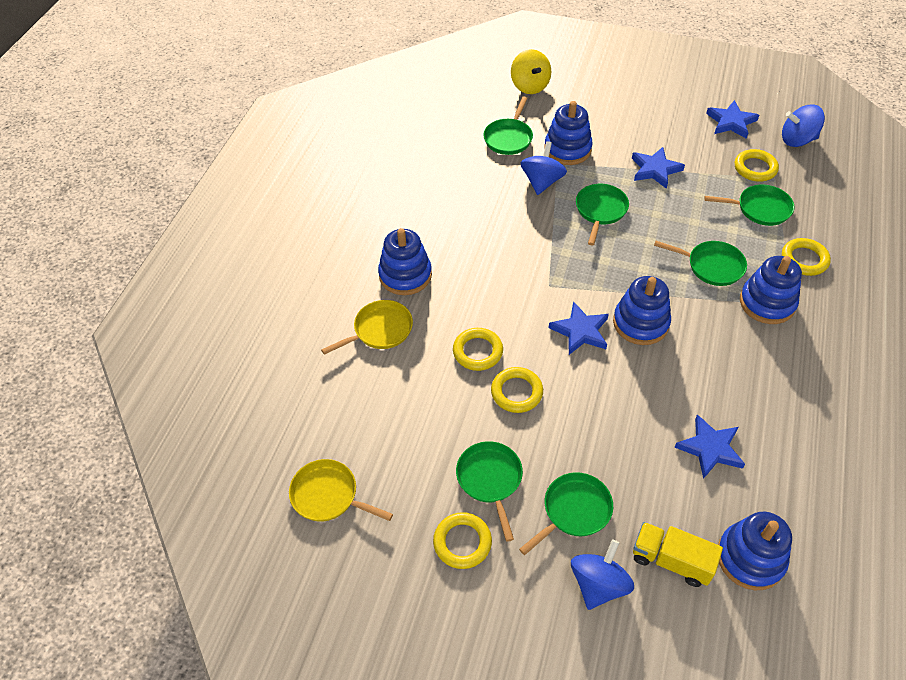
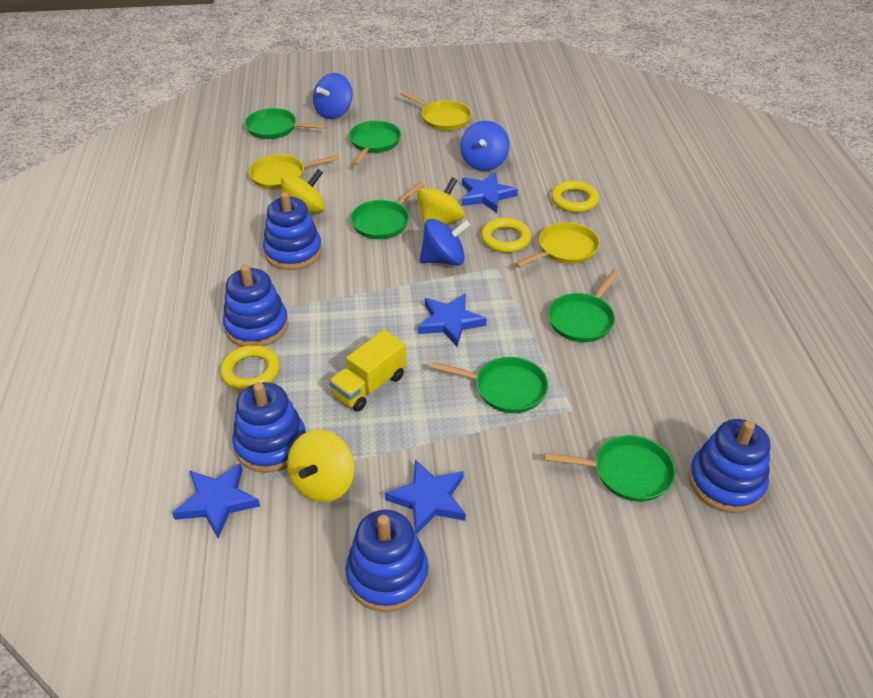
yellow pan: [289,459,393,521] [321,300,413,355] = 2 -> [249,154,339,190] [400,91,472,131] [515,222,600,268] = 3
yellow ring: [433,512,492,569] [453,328,503,371] [491,367,543,413] [735,149,779,182] [782,238,831,276] = 5 -> [220,345,280,391] [481,218,531,253] [551,181,599,213] = 3
yellow spinning top: [511,49,551,94] = 1 -> [281,169,326,214] [287,430,355,502] [417,177,465,224] = 3

